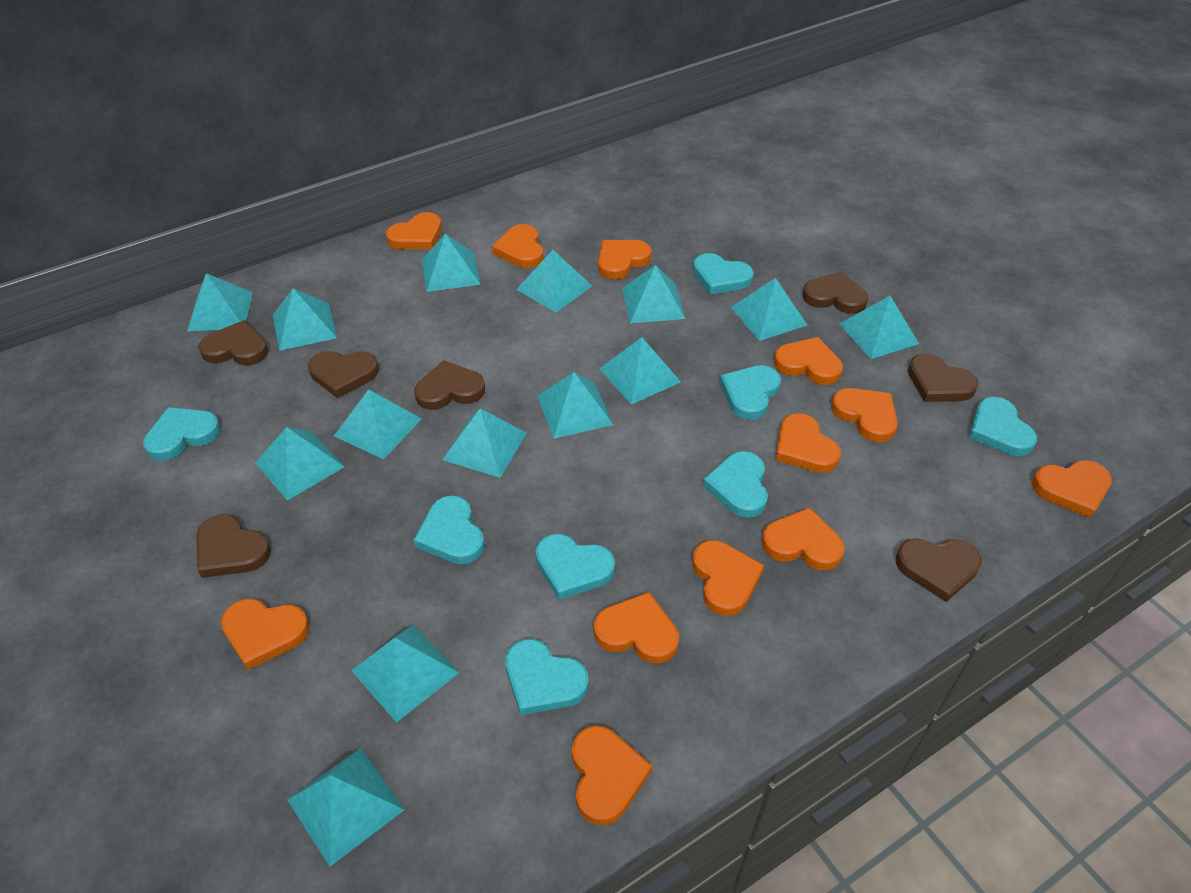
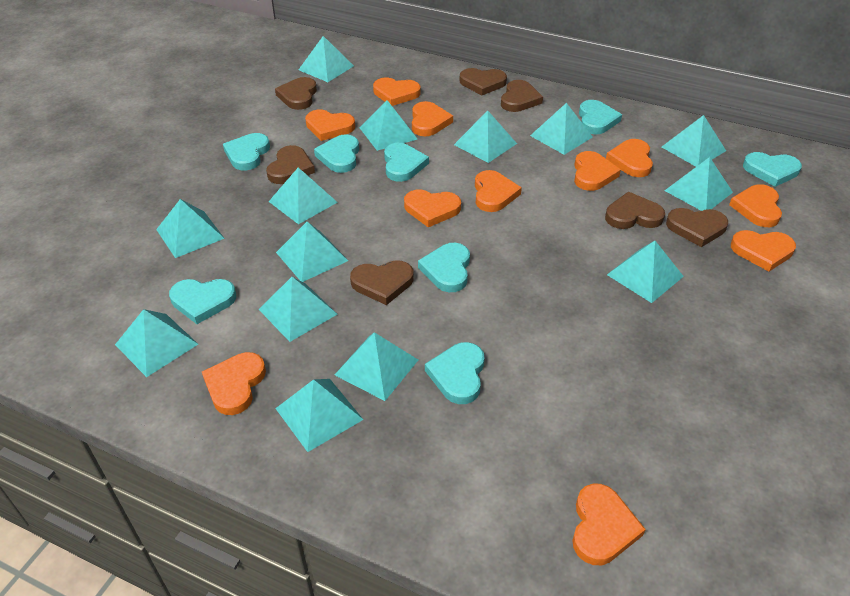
orange heart: [221,599,309,670] [386,212,442,250] [492,224,543,268] [572,725,652,825] [594,592,679,664] [598,240,652,279] [692,540,764,616] [762,507,845,570] [774,337,843,385] [775,413,841,473] [831,388,898,442] [1032,460,1112,518] = 12 -> [202,352,266,415] [305,109,355,141] [373,78,420,106] [404,189,461,227] [412,101,453,136] [475,170,522,212] [572,484,646,565] [574,151,621,191] [606,139,653,177] [729,184,782,227] [731,230,796,271] = 11

